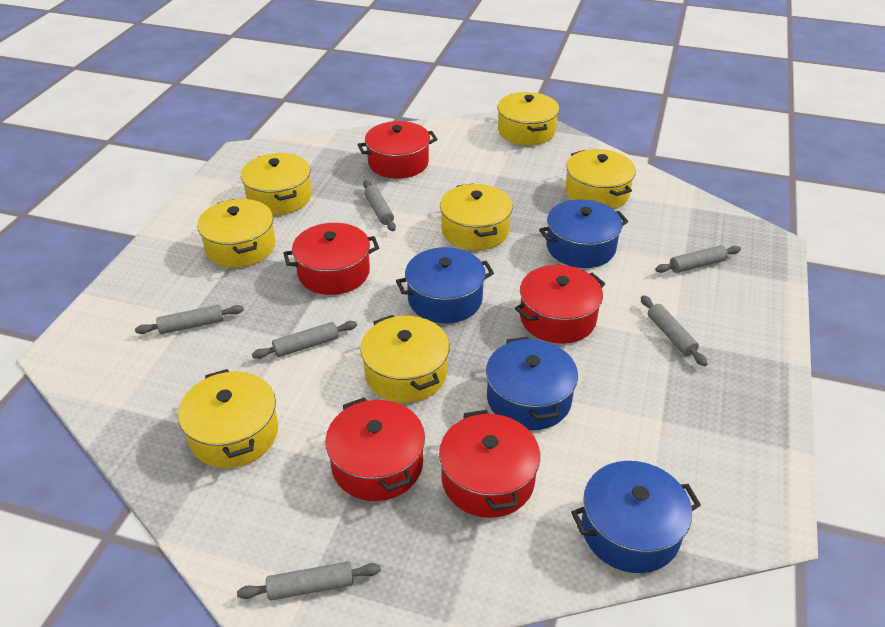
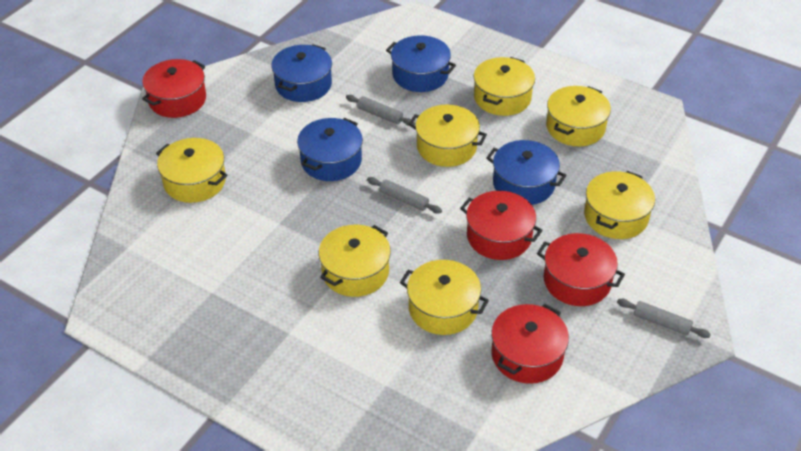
grey rolling pin: [135,305,244,334] [237,562,381,601] [252,321,357,359] [363,180,396,231] [641,295,708,366] [655,245,741,273] = 6 -> [346,95,415,126] [367,177,442,214] [617,299,711,338] = 3
red pot: [283,223,379,295] [325,397,425,501] [358,121,438,178] [439,410,540,518] [515,265,605,344] = 5 -> [142,59,206,118] [460,191,543,260] [491,304,569,384] [537,233,625,306] = 4

